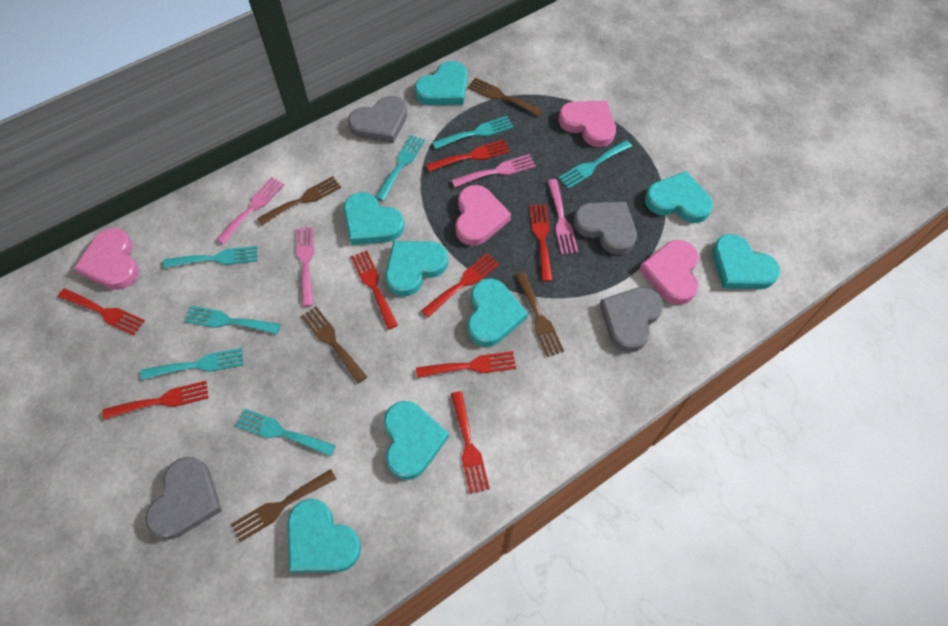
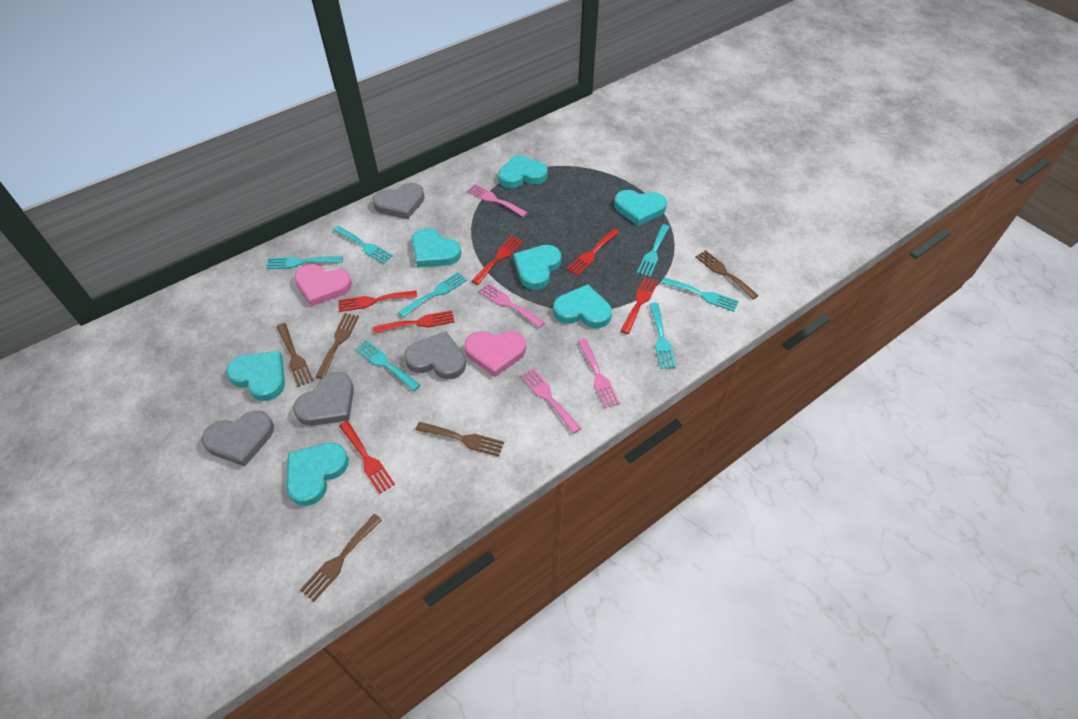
pink heart: [74,228,139,290] [455,185,511,246] [558,101,616,147] [639,240,699,305] = 4 -> [294,264,352,307] [464,331,526,377] = 2
red fork: [58,288,145,335] [102,381,209,420] [351,250,398,329] [416,351,516,378] [421,253,499,318] [426,140,510,172] [451,391,490,494] [530,204,553,282] = 8 -> [338,291,417,312] [339,421,395,494] [373,311,455,334] [472,236,523,285] [566,229,619,276] [620,277,658,334] = 6
turquoise heart: [287,499,361,573] [344,192,404,245] [384,401,449,480] [386,241,448,296] [415,61,468,105] [467,278,528,347] [645,171,713,223] [712,234,780,289] = 8 -> [226,351,285,401] [287,443,349,506] [412,228,461,267] [498,154,548,188] [513,245,561,290] [553,284,612,328] [614,190,667,226] = 7

